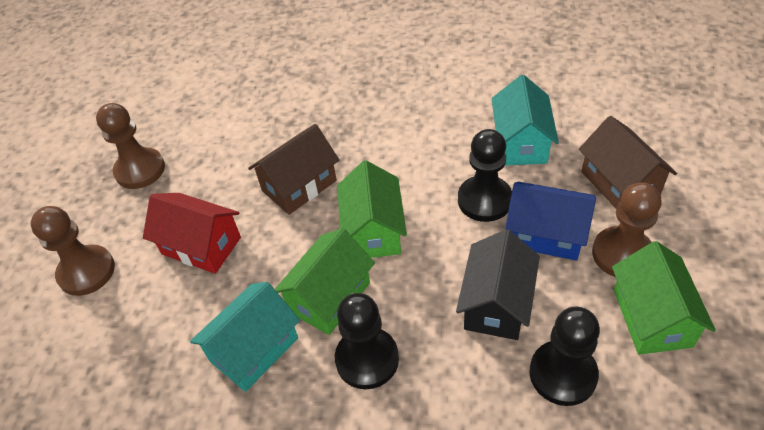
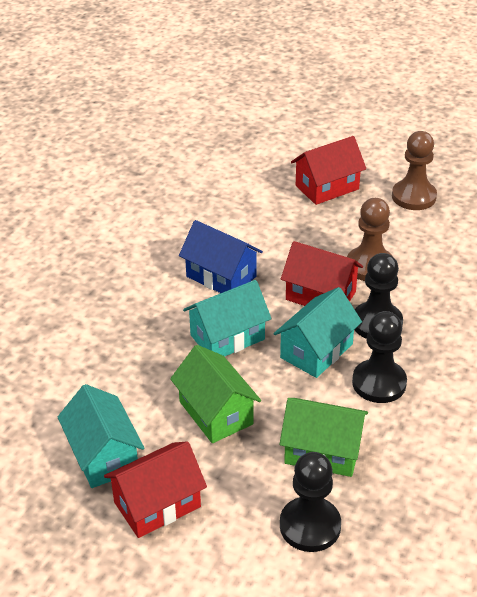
black house: [456,229,540,340] = 1 -> none = 0
brown house: [248,124,339,215] [579,116,677,208] = 2 -> none = 0
brown pawn: [30,206,115,296] [96,103,165,189] [592,182,662,277] = 3 -> [347,198,392,281] [392,131,437,210] = 2
green house: [275,228,375,335] [337,160,407,258] [612,241,716,355] = 3 -> [170,345,261,443] [280,398,368,477] = 2
red house: [143,193,241,274] = 1 -> [104,441,207,538] [281,241,363,306] [291,136,366,205] = 3
turquoise house: [190,282,300,392] [492,75,559,165] = 2 -> [57,384,144,488] [183,280,272,357] [274,287,362,378] = 3

